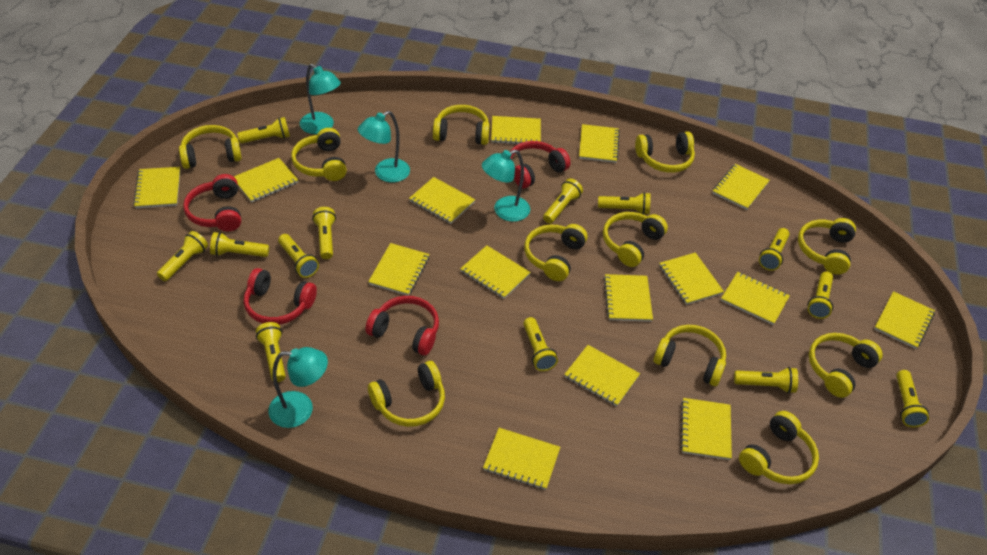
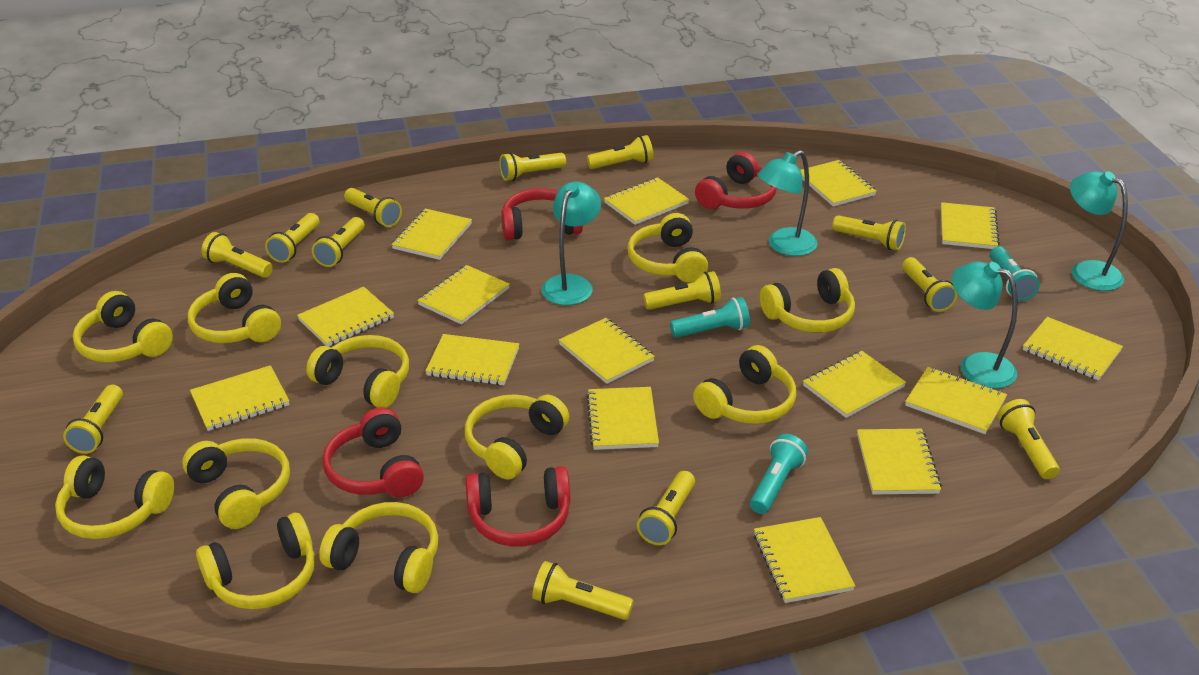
turquoise flashlight: none = 0 -> [670,297,750,338] [750,434,808,514] [990,246,1040,301] = 3

